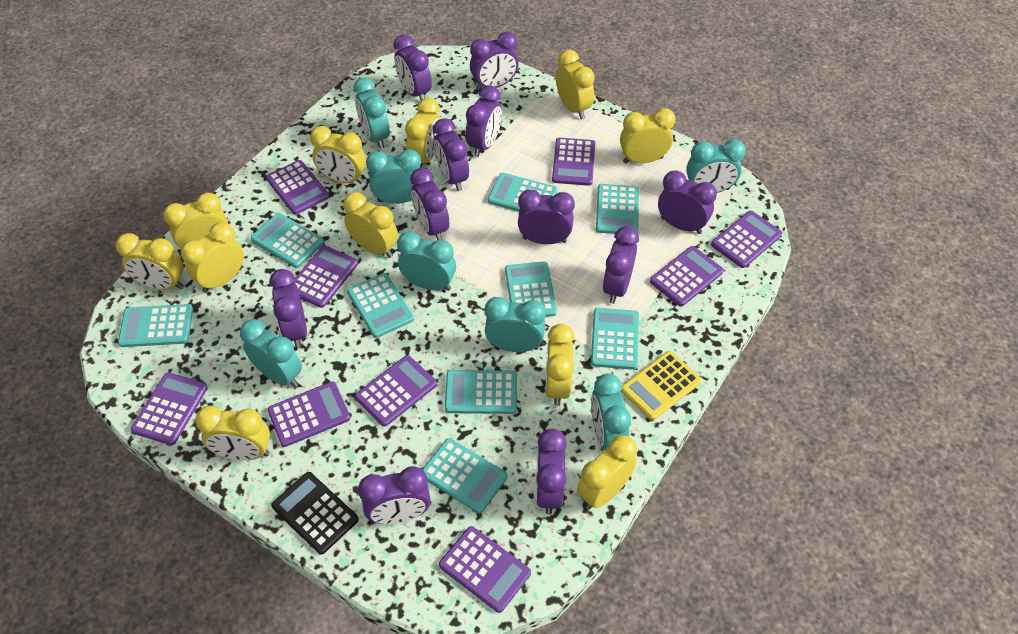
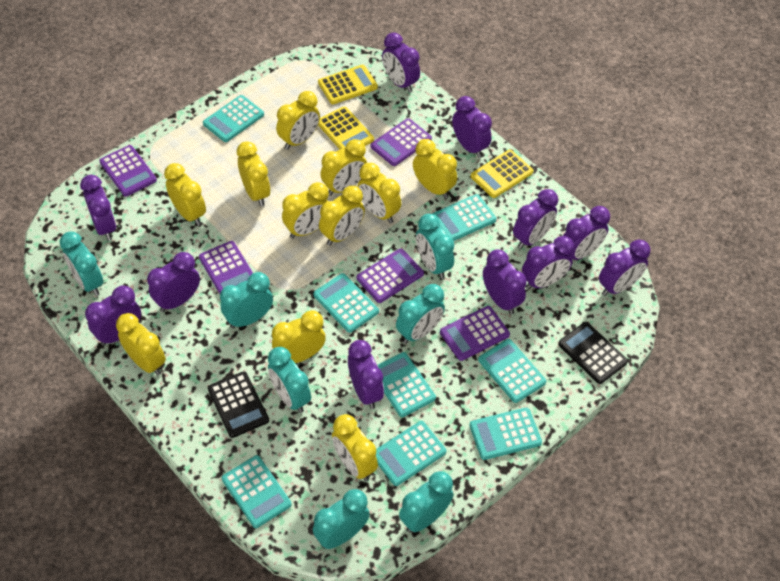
black calculator: [271,472,359,555] = 1 -> [208,371,269,438] [558,322,628,384] = 2
purple calculator: [131,372,208,445] [266,160,330,215] [267,382,351,447] [294,245,358,308] [355,355,437,427] [439,526,531,613] [552,138,595,186] [650,246,724,307] [711,211,782,268] = 9 -> [99,145,157,196] [199,241,253,294] [357,248,424,303] [371,118,432,166] [440,306,510,361] = 5
turquoise calculator: [118,304,193,347] [251,213,324,268] [347,273,414,338] [422,438,508,513] [445,370,517,414] [488,173,557,212] [505,261,557,317] [591,308,639,370] [596,184,639,234] = 9 -> [203,95,264,142] [222,455,292,528] [313,273,379,333] [376,421,446,486] [378,352,436,417] [432,194,496,241] [469,408,542,460] [478,339,546,403] = 8
yellow calculator: [621,351,702,420] = 1 -> [318,65,378,104] [318,106,374,149] [471,150,533,198] = 3

